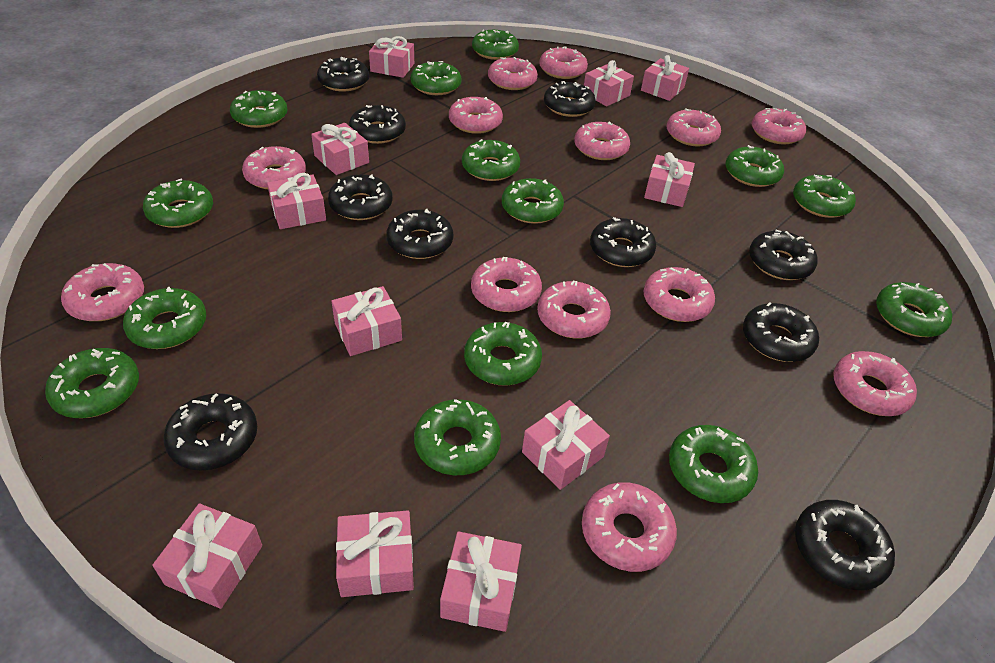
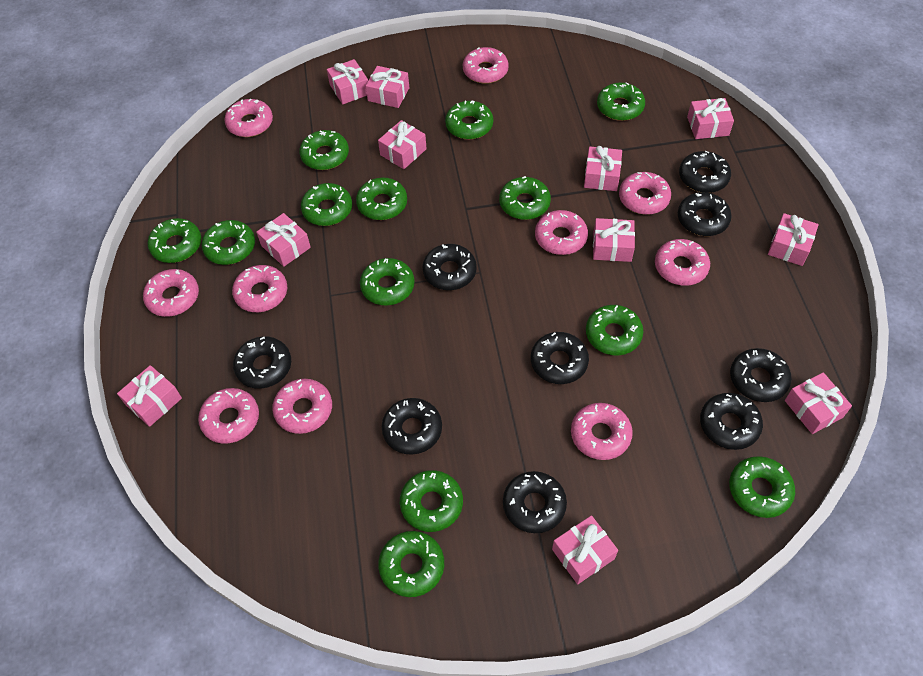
black donut: [164,393,257,471] [317,57,369,92] [328,174,392,220] [349,105,406,144] [387,209,453,259] [544,81,596,117] [590,217,656,267] [743,302,819,362] [749,230,818,280] [795,500,895,590] = 10 -> [233,336,291,389] [382,398,442,455] [422,244,477,290] [503,471,567,533] [531,332,589,384] [678,192,732,236] [679,151,731,193] [700,393,763,450] [730,348,792,402] = 9
green donut: [45,348,139,418] [123,287,206,349] [143,179,213,228] [230,90,288,128] [410,61,461,95] [414,399,501,475] [462,139,520,181] [464,322,542,386] [472,30,519,60] [502,178,564,224] [669,425,758,503] [726,145,784,187] [793,175,856,218] [876,282,952,337] = 14 -> [148,218,201,263] [202,220,255,265] [299,130,349,170] [301,183,352,226] [356,178,407,220] [360,258,415,305] [378,531,444,597] [400,470,463,532] [445,100,493,139] [499,176,551,220] [586,305,643,355] [597,82,645,121] [729,456,795,518] = 13
pink donut: [61,263,144,321] [242,146,306,189] [449,97,503,134] [471,257,542,312] [488,57,538,90] [537,280,611,338] [539,46,588,79] [574,121,630,160] [582,482,677,572] [643,267,715,322] [667,108,721,146] [752,107,806,144] [833,351,917,416] = 13 -> [143,269,199,317] [198,388,259,444] [224,98,273,137] [232,265,287,312] [272,379,332,434] [463,47,509,84] [535,210,588,255] [571,403,633,460] [619,172,671,215] [655,239,710,286] = 10

